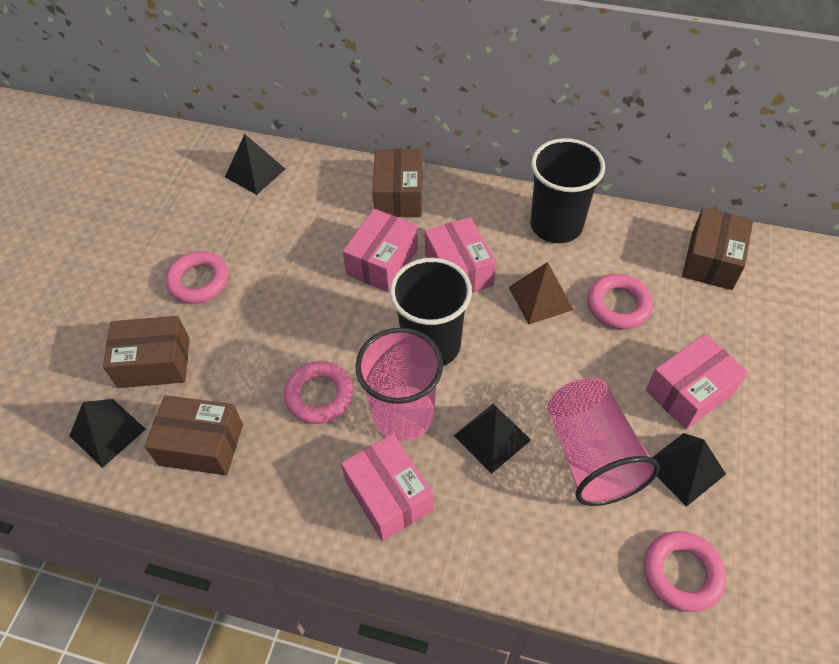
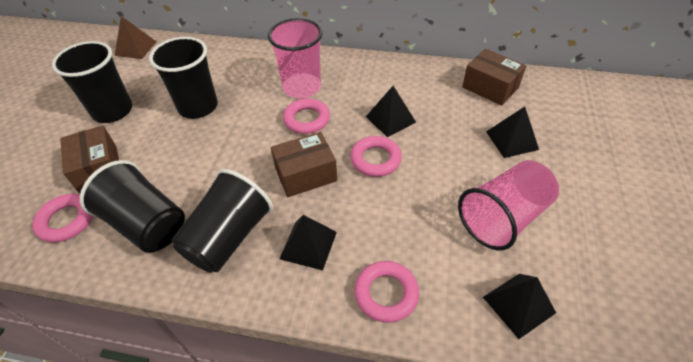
black cup: [390,258,472,366] [531,138,605,243] = 2 -> [52,41,132,123] [80,160,185,253] [149,37,218,119] [172,169,273,273] = 4
brown box: [103,316,190,388] [145,395,243,475] [372,149,422,217] [682,207,753,290] = 4 -> [60,125,119,194] [271,132,337,197] [462,49,526,106] = 3
pink box: [341,433,434,541] [343,209,418,292] [425,217,496,293] [646,334,748,429] = 4 -> none = 0

